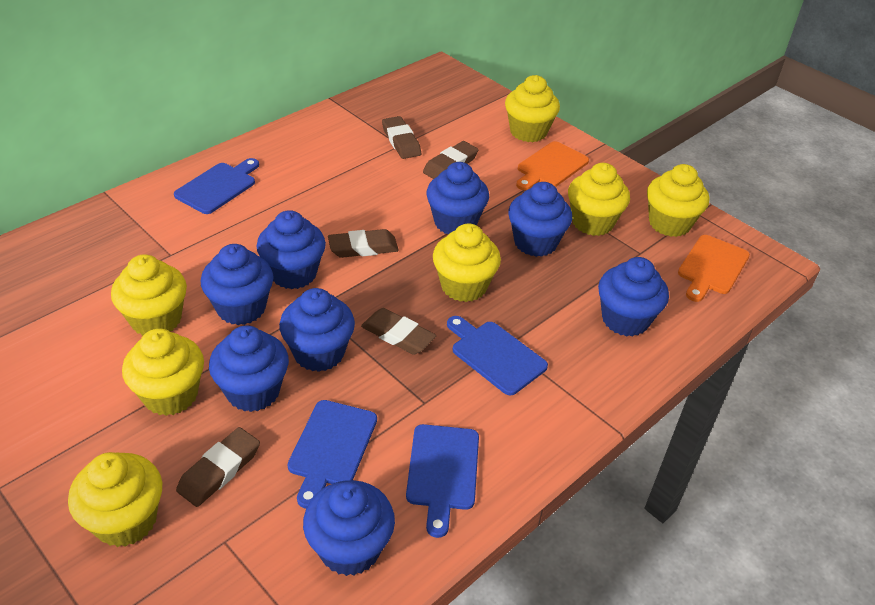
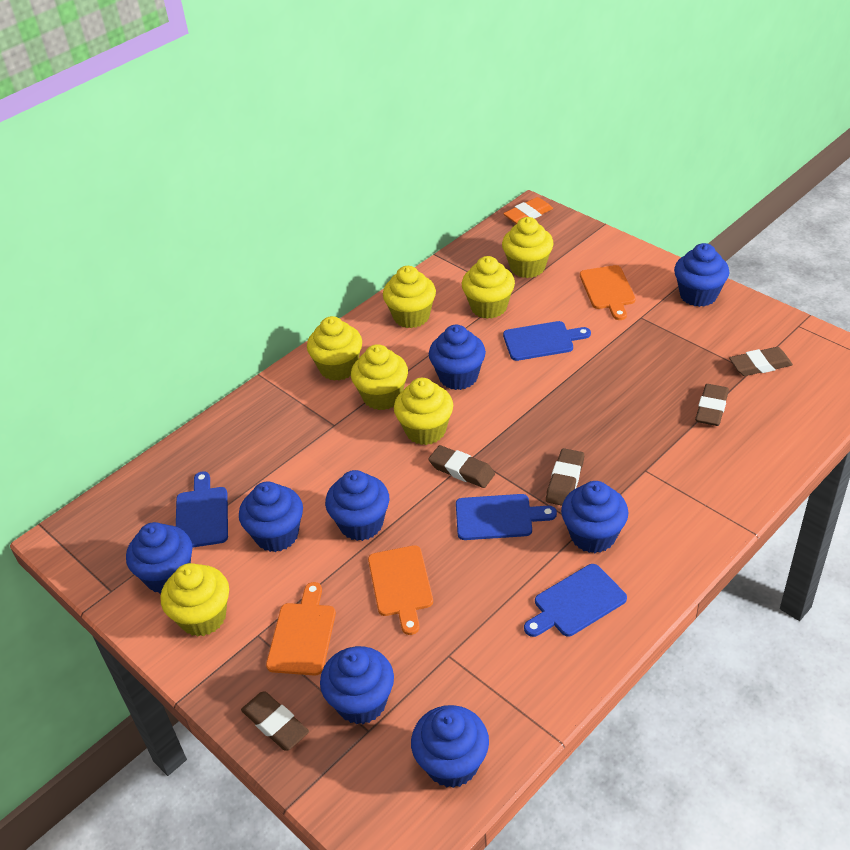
orange cutting board: [516,141,589,190] [678,235,750,302] = 2 -> [266,582,336,676] [368,545,433,635] [580,265,635,320] = 3
orange eraser: none = 0 -> [503,197,553,224] = 1

